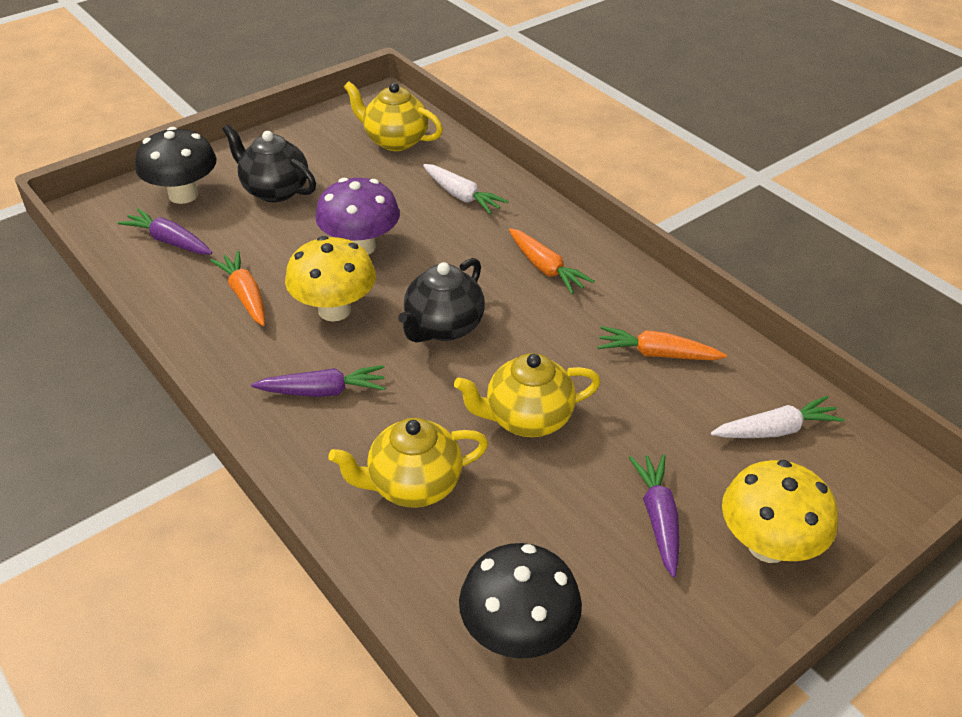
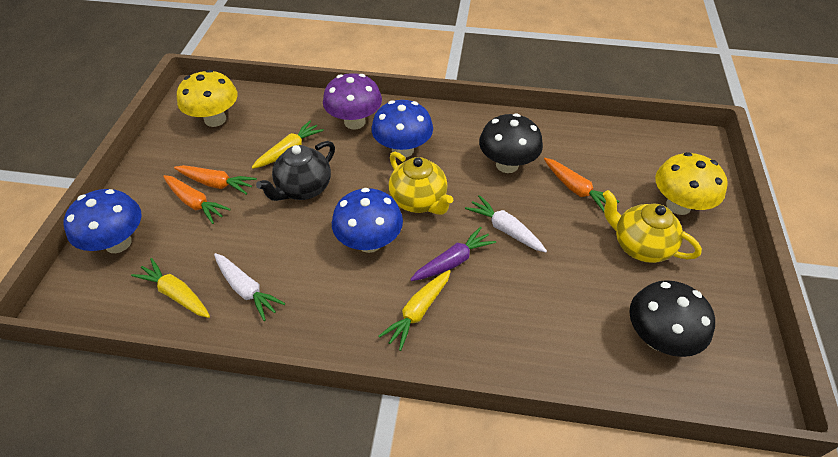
black teapot: [222,124,316,202] [398,258,485,343] = 2 -> [256,141,335,201] = 1
blue mushroom: none = 0 -> [64,189,142,253] [332,188,403,253] [371,100,433,158] = 3
purple carrot: [118,208,212,254] [251,365,385,397] [629,454,680,577] = 3 -> [410,226,496,281] = 1
yellow carrot: none = 0 -> [131,258,210,318] [252,121,324,169] [379,270,451,351] = 3
yellow teapot: [328,418,488,508] [344,81,443,151] [454,353,601,437] = 3 -> [389,152,453,215] [603,190,702,263] = 2

